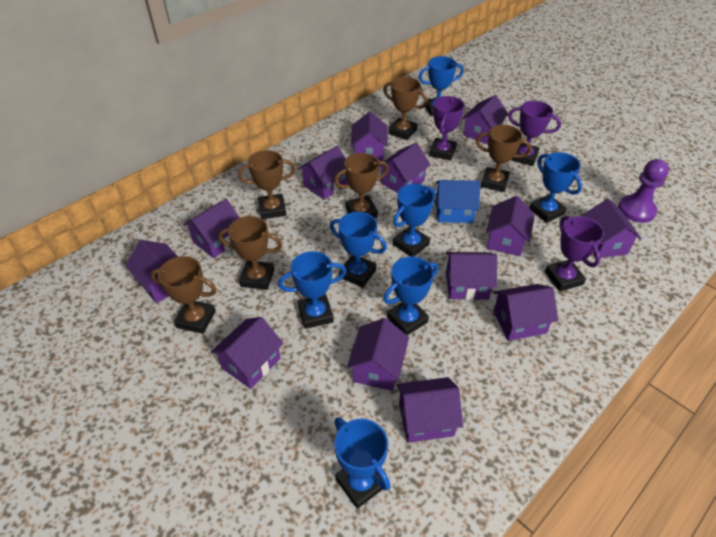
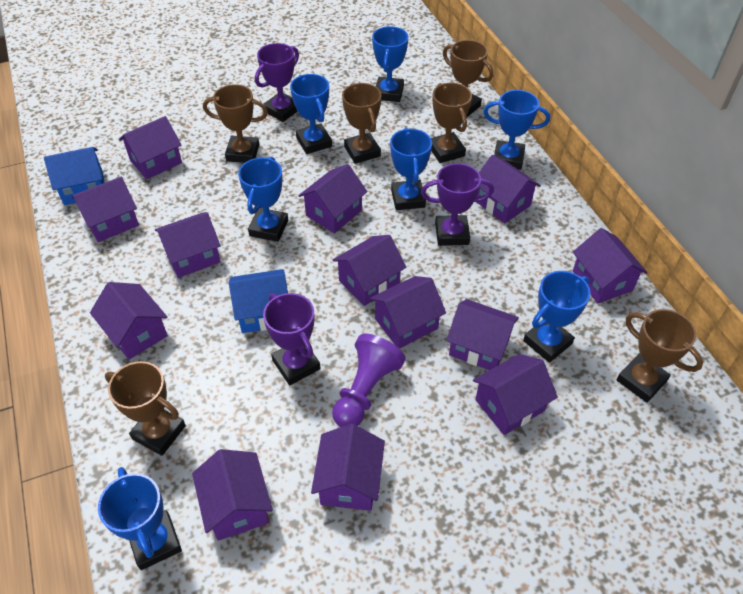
blue house: [435,180,480,223] = 1 -> [44,147,104,205] [229,269,288,333] = 2

